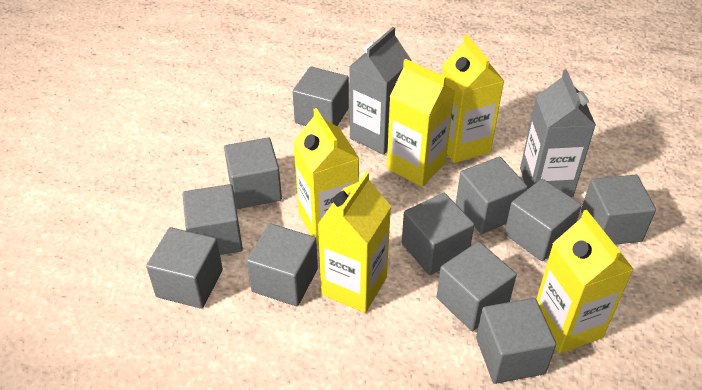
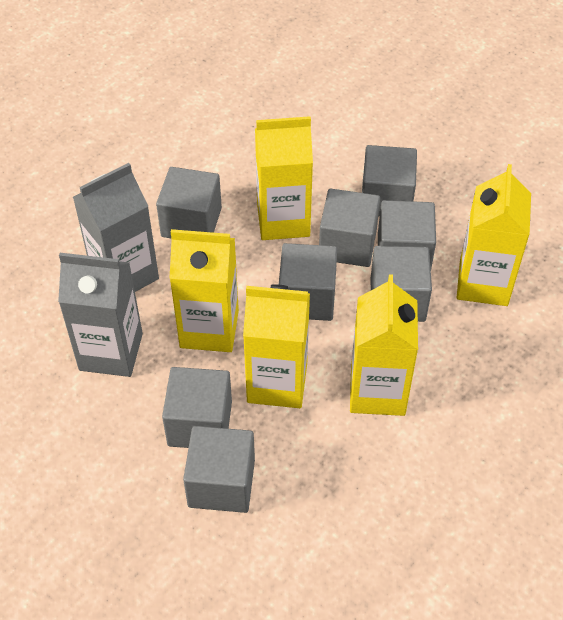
grey cube: [146,227,223,309] [182,184,243,255] [224,137,282,209] [247,223,318,306] [292,66,349,126] [402,193,474,275] [437,242,517,331] [456,157,528,234] [476,298,556,384] [505,179,582,261] [581,175,656,245] = 11 -> [156,167,222,238] [162,367,232,448] [183,426,255,513] [279,243,337,321] [319,189,380,267] [362,145,417,217] [370,246,432,322] [378,200,436,268] = 8

